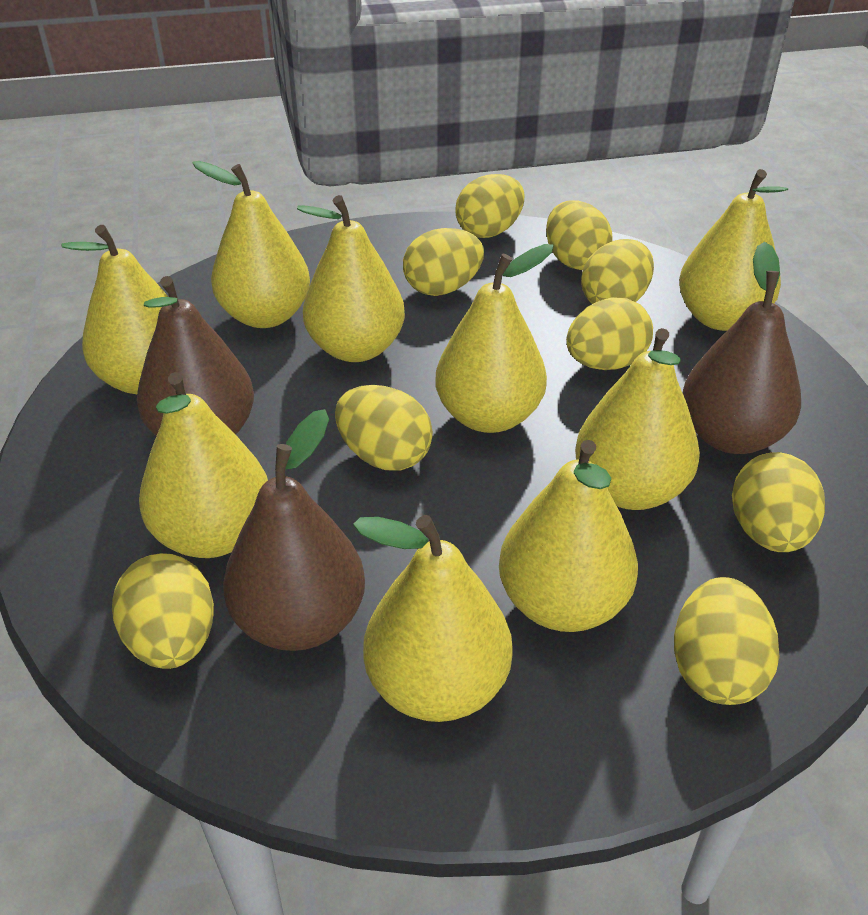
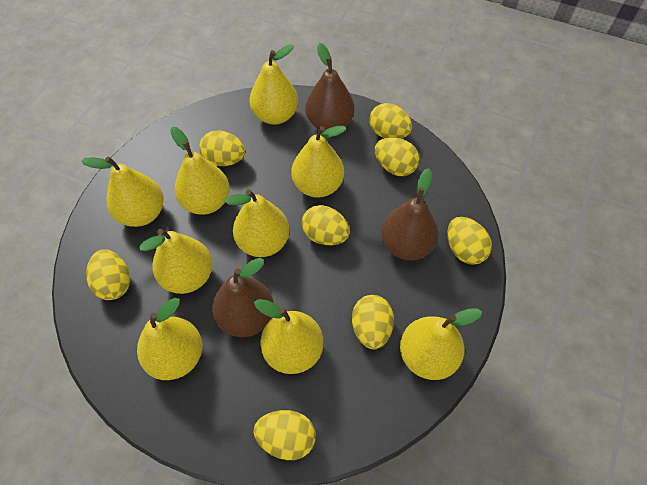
yellow egg: [112,553,214,669] [335,385,433,470] [403,228,484,296] [456,174,524,238] [546,200,613,270] [566,297,653,370] [581,239,654,304] [674,577,779,705] [732,452,825,552] = 9 -> [86,249,130,300] [199,130,245,166] [254,410,316,460] [301,205,350,245] [352,295,394,349] [369,103,412,139] [375,137,419,176] [447,217,492,265] = 8

